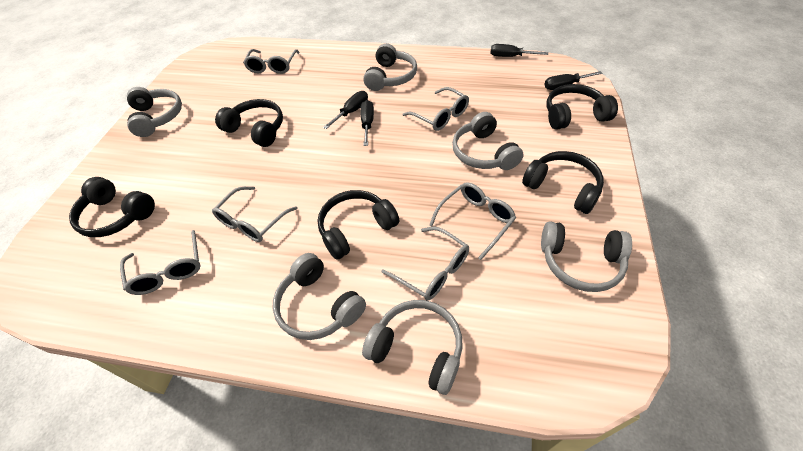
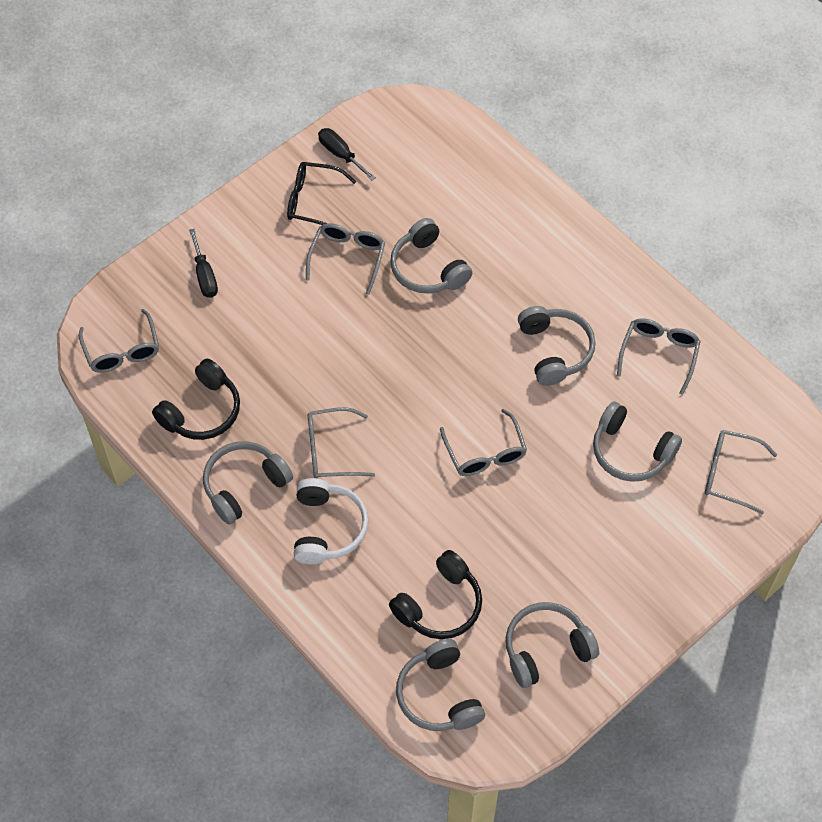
black glasses: none = 0 -> [287,162,356,225] = 1
black headphones: [69,177,155,237] [215,99,283,147] [317,190,399,260] [522,151,604,214] [547,84,618,130] = 5 -> [152,359,240,440] [389,550,482,639] = 2
black screwdriver: [323,91,368,129] [360,100,374,146] [490,44,548,57] [544,71,602,90] = 4 -> [189,229,218,298] [318,128,376,180] = 2
white headphones: none = 0 -> [294,478,369,564] = 1

